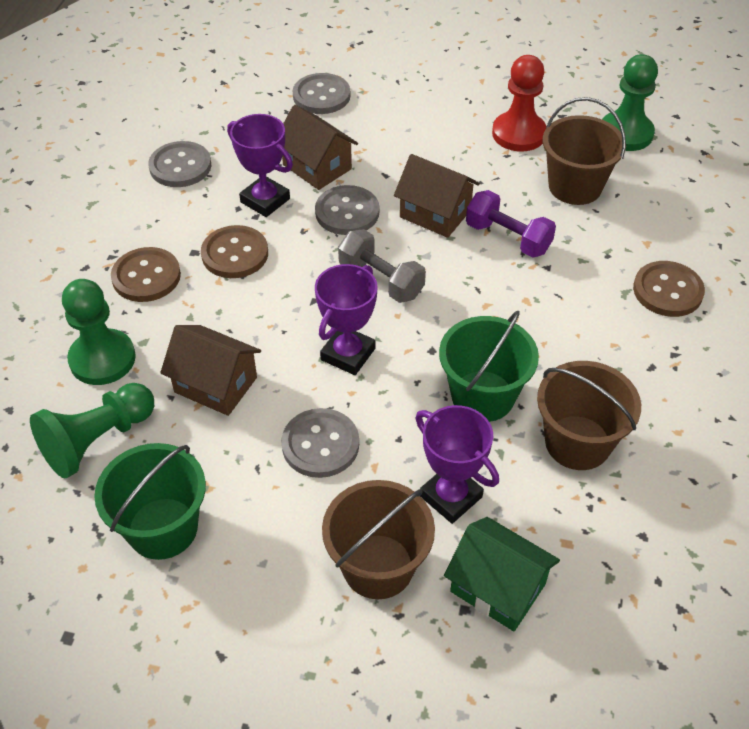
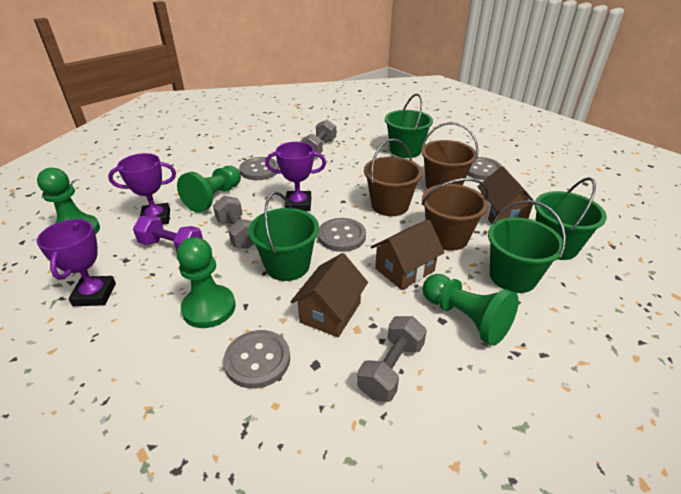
brown button: [111,247,181,302] [201,225,268,278] [633,261,705,317] = 3 -> none = 0
green bucket: [94,443,206,560] [439,311,539,422] = 2 -> [248,192,319,281] [385,94,433,158] [488,200,566,293] [535,177,607,260] = 4
green house: [444,517,560,631] = 1 -> none = 0
green pawn: [30,383,154,478] [62,279,136,385] [602,54,658,151] = 3 -> [37,168,100,235] [177,166,241,213] [177,237,236,328] [423,274,519,346] = 4
grey dumbbell: [338,229,426,303] = 1 -> [213,196,254,249] [301,120,336,157] [357,316,427,402] = 3
red pawn: [492,55,546,151] = 1 -> none = 0

